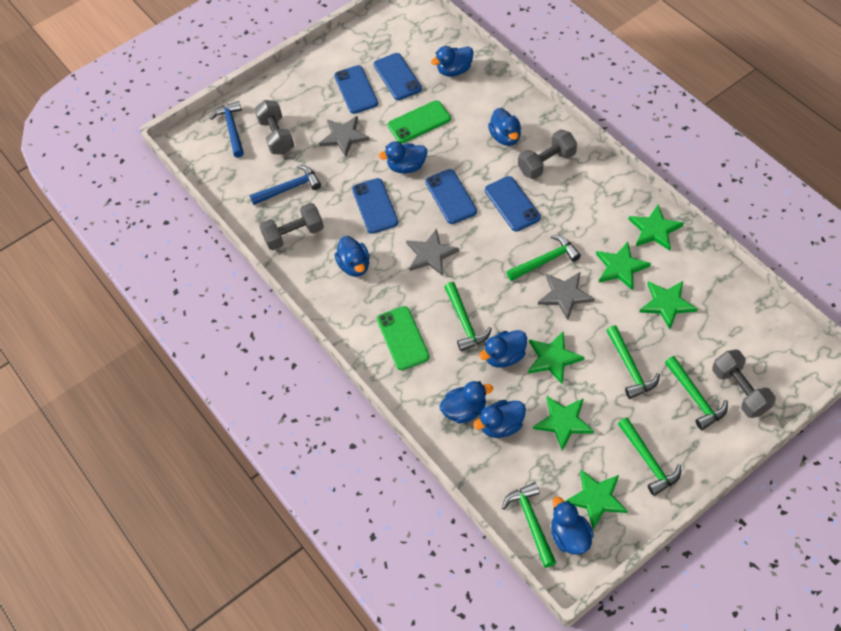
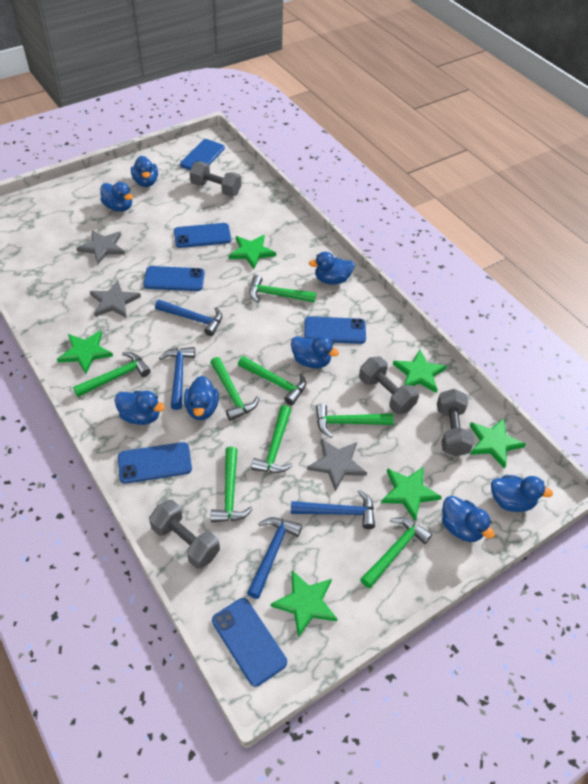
blue hammer: [210,101,244,158] [250,165,321,205] = 2 -> [155,300,222,336] [159,347,195,410] [247,517,302,599] [291,489,375,529] = 4
blue phone: [334,65,378,114] [352,178,398,234] [374,53,422,100] [425,169,477,224] [485,176,541,231] = 5 -> [118,442,192,484] [143,266,205,291] [174,223,231,248] [180,139,225,170] [212,598,287,687] [304,316,366,344] = 6
green hammer: [444,282,492,351] [502,482,556,568] [506,235,581,281] [606,325,660,399] [618,417,681,496] [665,356,728,430] = 6 -> [73,352,151,397] [210,357,259,421] [211,447,253,522] [238,356,306,405] [249,275,316,303] [251,405,293,473] [316,404,394,438] [360,517,432,589] = 8
green phone: [377,306,429,370] [388,100,451,143] = 2 -> none = 0

